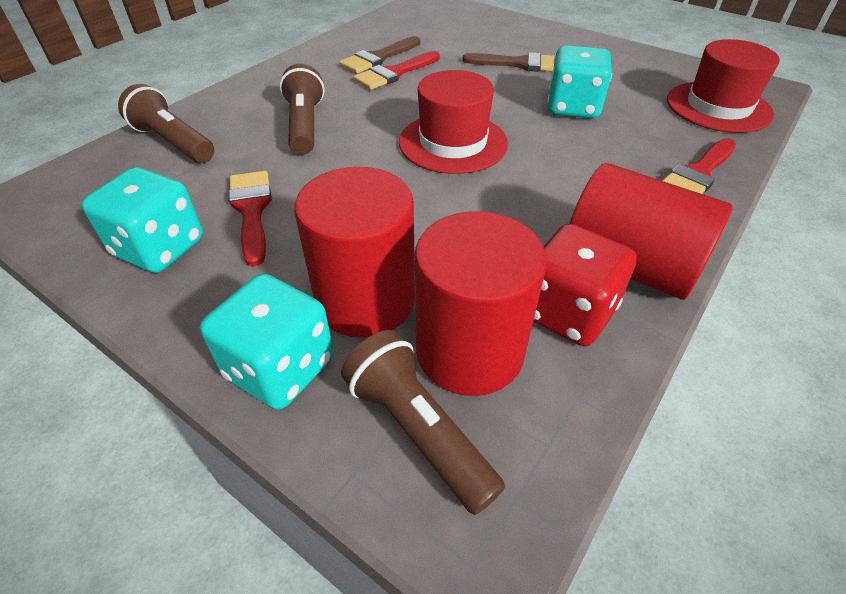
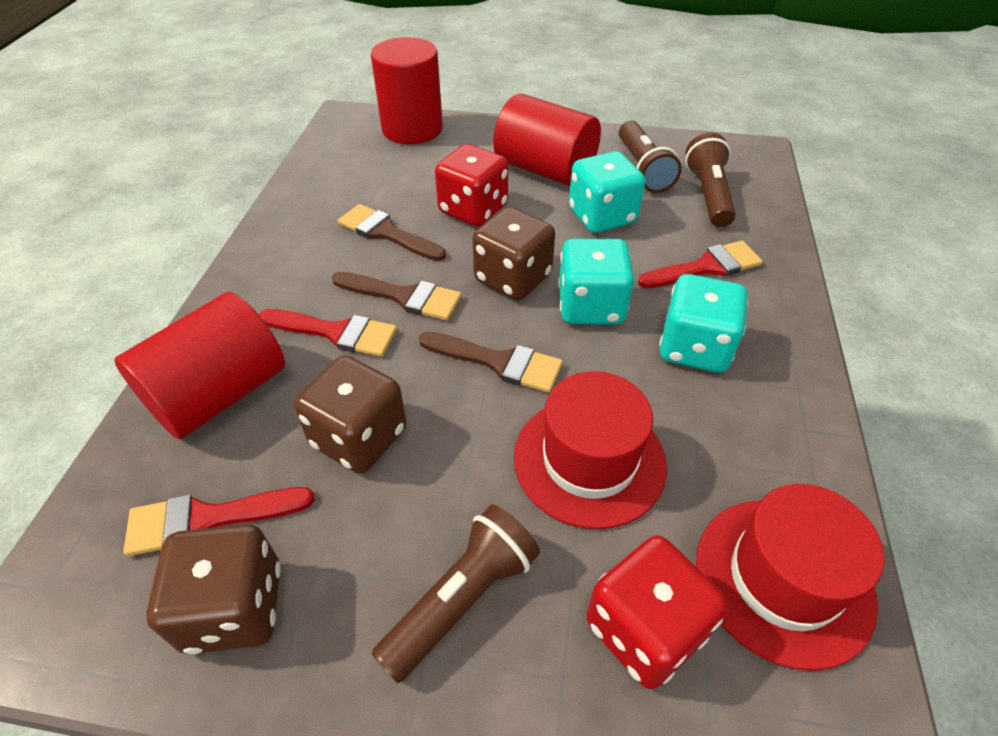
brown brush: [340,36,420,74] [462,52,555,72] = 2 -> [332,272,462,321] [338,204,446,261] [419,332,563,393] = 3
brown dice: none = 0 -> [146,524,281,654] [294,356,406,473] [472,207,555,300] = 3
red dice: [533,223,637,346] = 1 -> [435,144,508,227] [586,535,728,689] = 2

